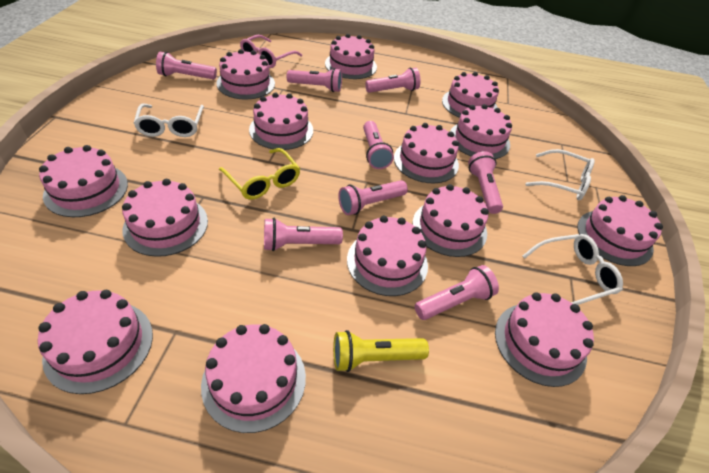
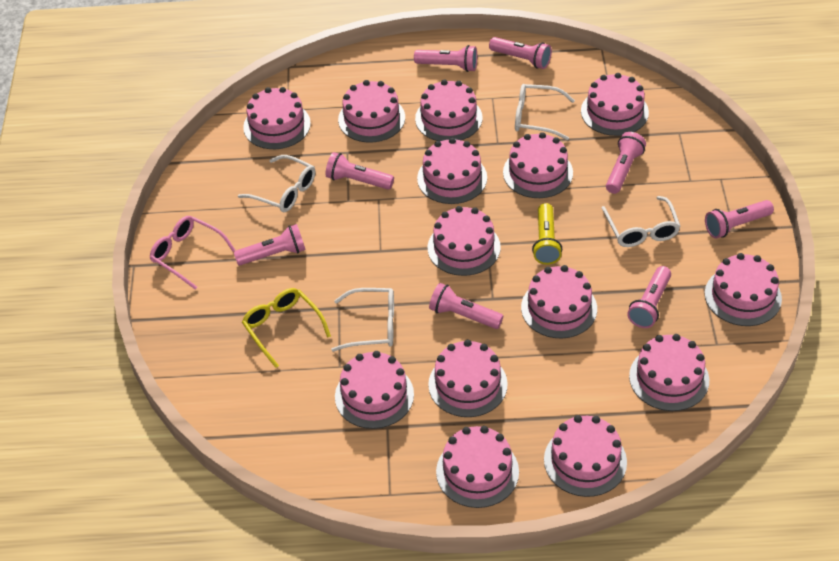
white glasses: [133,104,204,137] [523,234,623,305] [525,149,595,200] = 3 -> [238,155,315,212] [331,288,394,352] [515,84,575,140] [602,196,681,247] = 4

